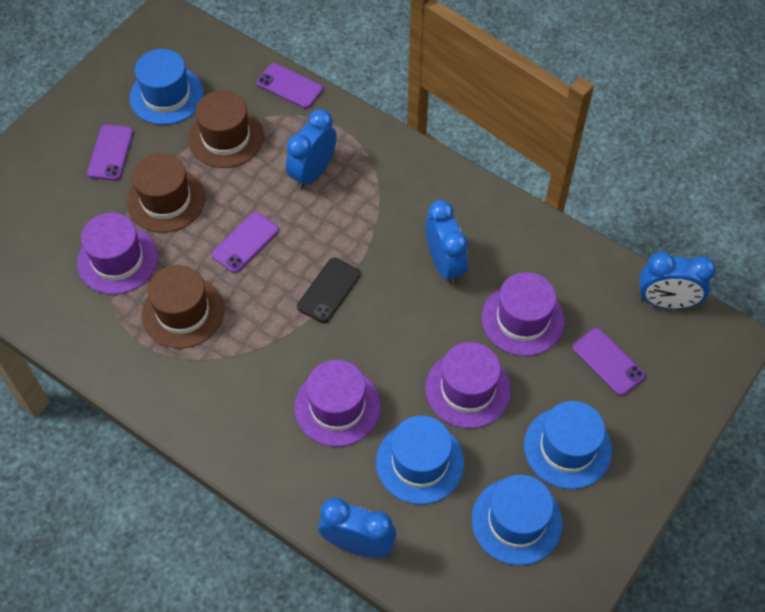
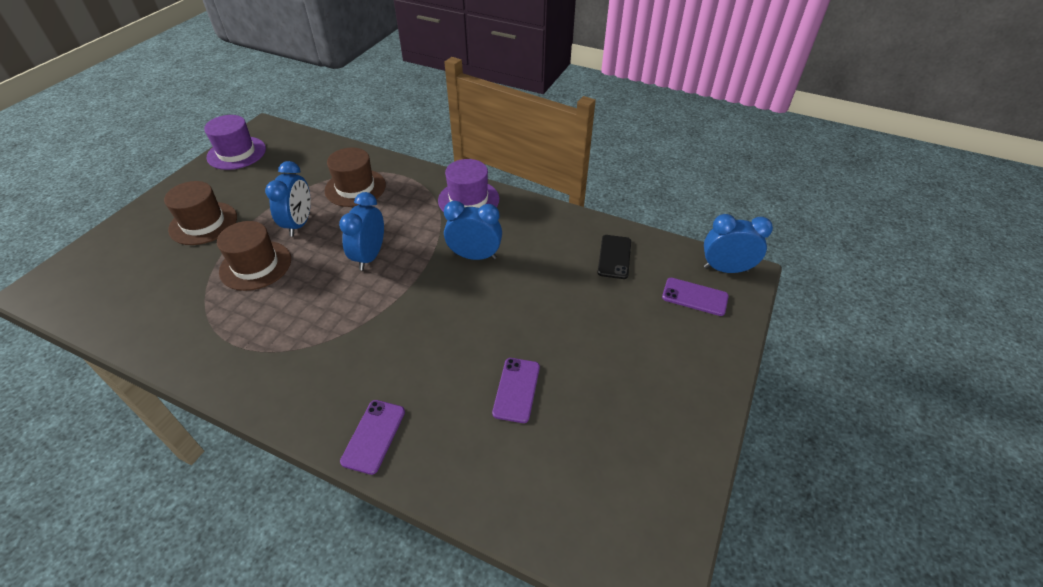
blue hat: [130,49,204,125] [376,416,465,504] [472,474,563,566] [524,401,612,489] = 4 -> none = 0
purple hat: [77,213,158,295] [295,360,381,447] [425,342,511,428] [482,272,564,356] = 4 -> [204,115,266,170] [438,159,500,212] = 2
purple phone: [87,125,133,181] [211,212,279,273] [257,63,323,109] [572,328,645,396] = 4 -> [340,400,405,475] [492,358,540,423] [662,278,729,316] = 3

